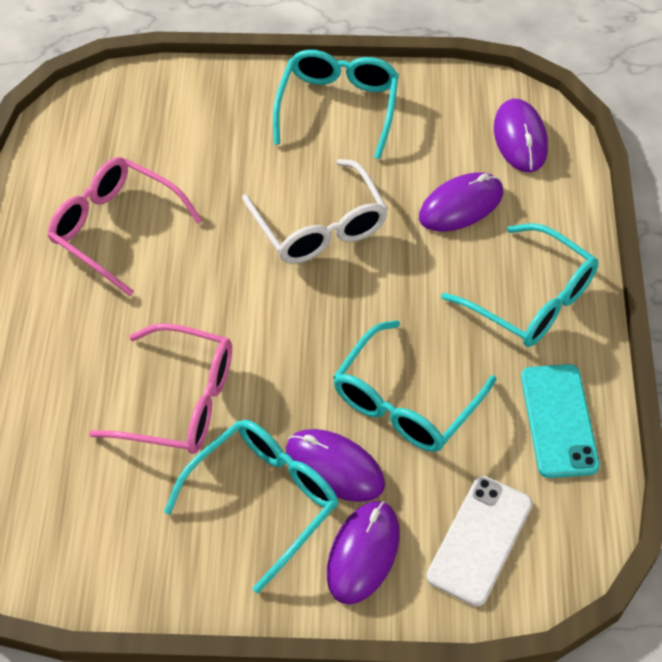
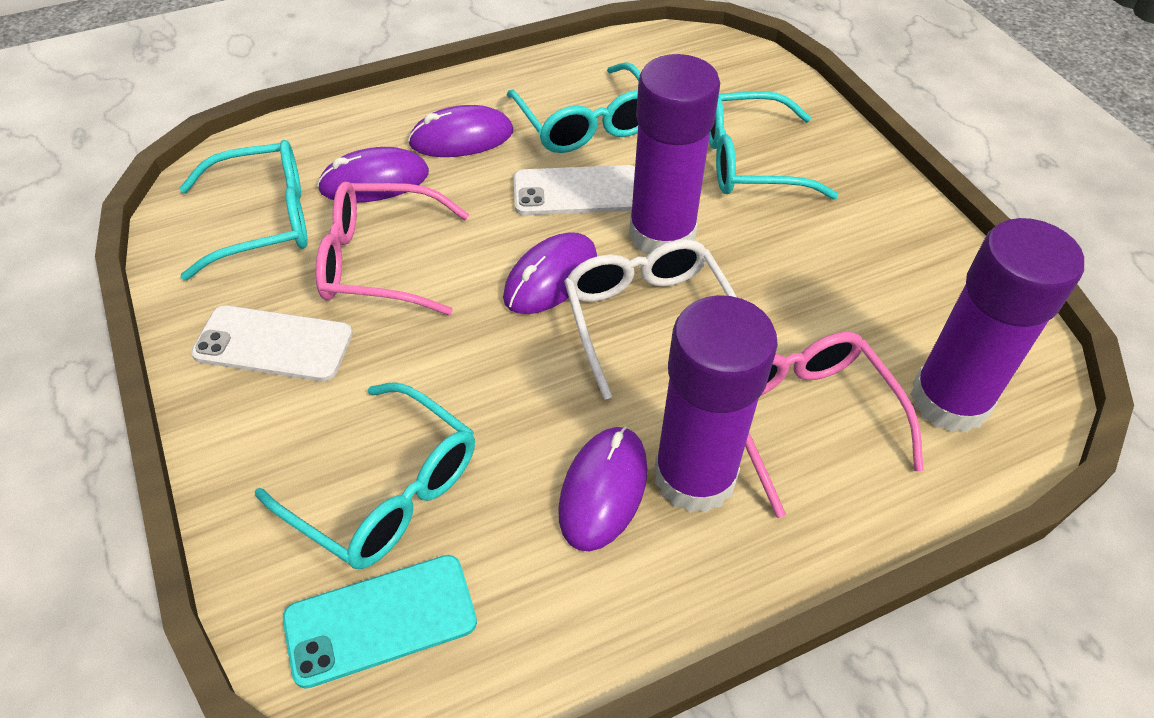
purple glue stick: none = 0 -> [629,54,720,254] [654,295,778,513] [910,218,1084,432] = 3
white phone: [426,476,532,606] = 1 -> [191,305,353,381] [514,165,635,215] = 2

